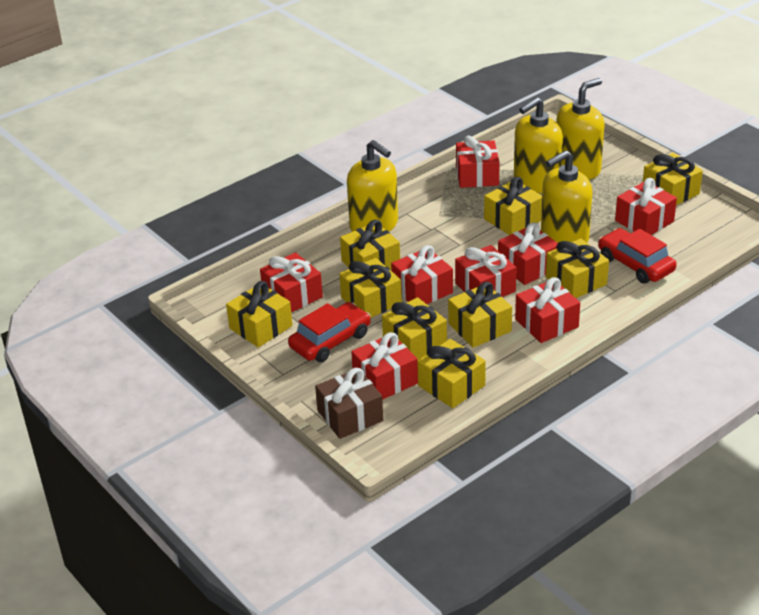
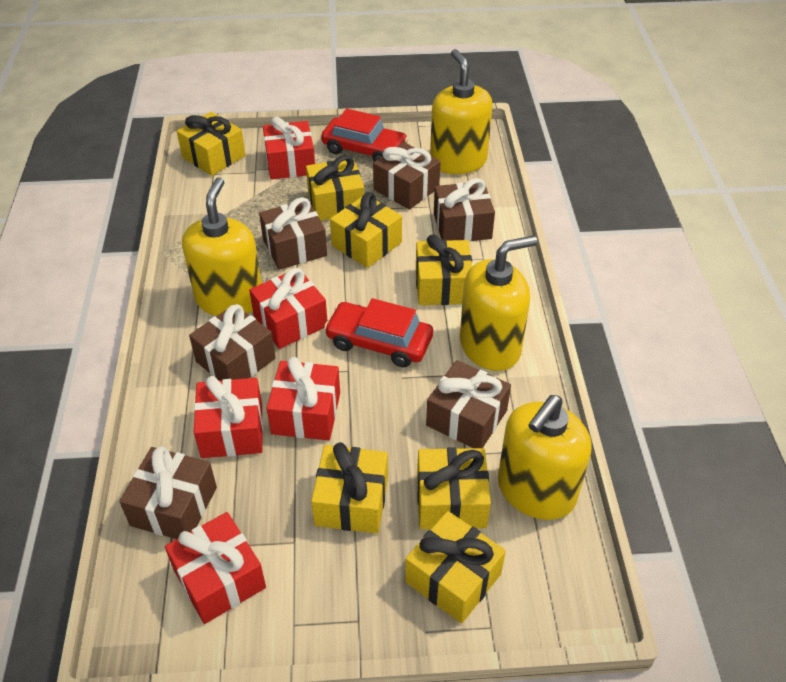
brown gift: [315,368,383,439] = 1 -> [119,446,217,539] [189,304,276,381] [259,197,327,270] [373,142,441,210] [426,360,511,448] [434,178,495,242] = 6
red gift: [260,252,323,312] [351,332,418,400] [391,245,453,304] [455,245,517,297] [456,135,500,188] [498,222,558,285] [515,277,580,343] [615,178,677,235] = 8 -> [165,512,266,624] [194,376,263,458] [249,268,327,349] [263,117,315,180] [267,357,340,441] = 5
yellow gift: [226,281,293,348] [339,258,402,318] [340,220,400,270] [382,297,447,360] [417,339,486,408] [448,282,512,348] [484,177,542,235] [546,238,609,298] [643,153,703,205] = 9 -> [177,112,246,176] [306,155,364,221] [311,442,388,534] [330,192,402,268] [405,511,506,623] [416,234,472,305] [417,447,491,529] = 7

